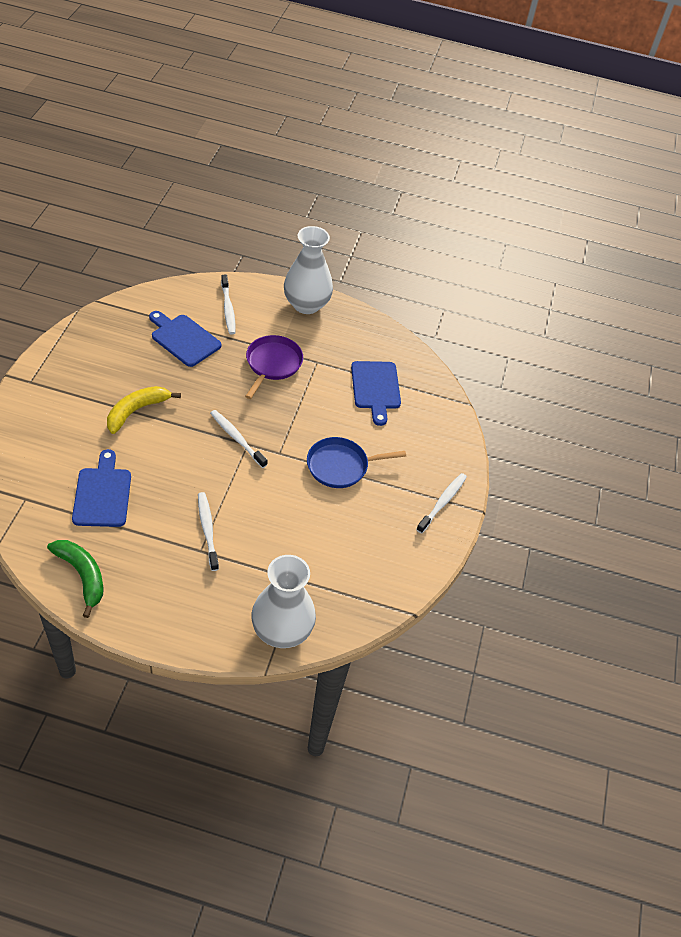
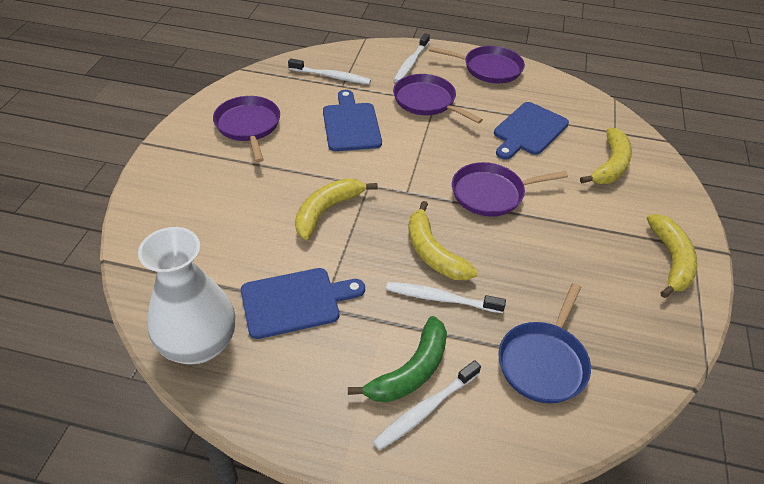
purple pan: [245,335,303,399] = 1 -> [213,96,280,162] [393,74,483,124] [429,46,525,83] [452,162,568,217] = 4
white vase: [251,555,316,648] [284,226,333,314] = 2 -> [138,227,235,364] = 1
yellow banana: [107,386,181,434] = 1 -> [295,178,378,240] [408,201,478,280] [580,128,632,184] [647,214,698,298] = 4

